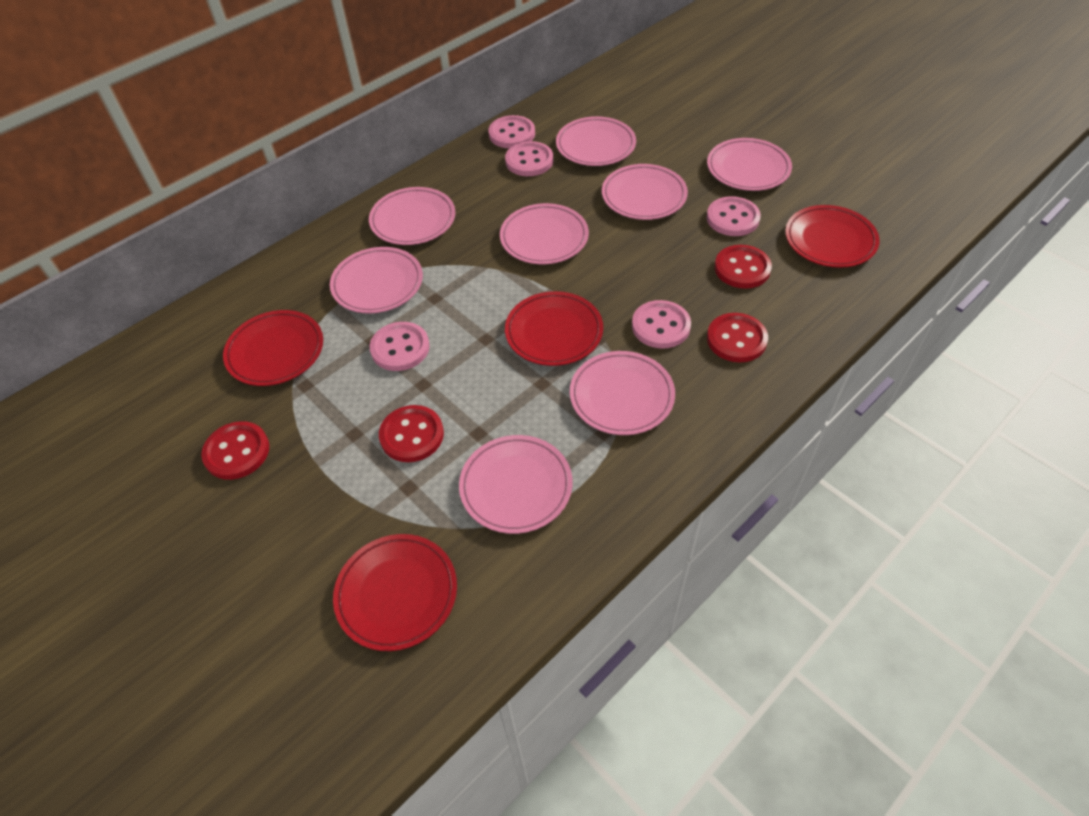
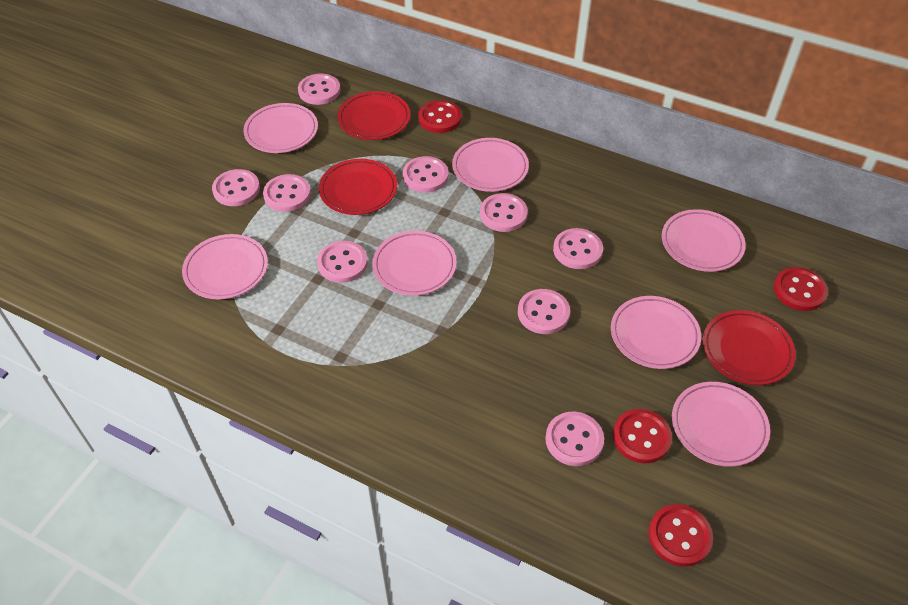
pink button: [370,322,430,371] [488,115,535,148] [505,141,553,176] [632,300,691,349] [707,196,761,236] = 5 -> [212,169,260,206] [263,174,311,212] [298,74,341,105] [317,241,368,283] [403,156,449,193] [480,193,528,232] [518,289,570,334] [545,412,604,466] [553,228,603,269] = 9
pink plate: [330,247,423,314] [369,187,455,245] [459,435,572,534] [500,203,589,264] [556,116,636,166] [570,351,675,435] [602,164,688,220] [707,138,792,191] = 8 -> [182,234,268,299] [243,103,318,153] [372,231,457,296] [452,138,529,192] [611,296,701,369] [662,209,746,272] [672,382,770,467] = 7
red plate: [223,310,323,386] [333,534,457,651] [505,291,603,366] [785,205,880,268] = 4 -> [319,159,397,215] [337,91,410,140] [703,310,796,385] = 3

